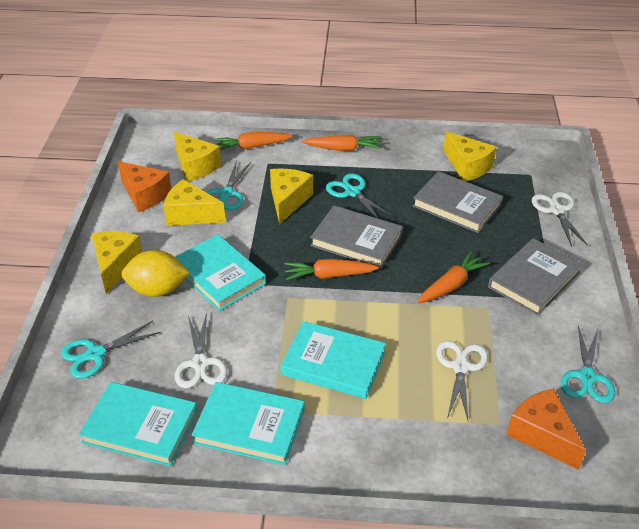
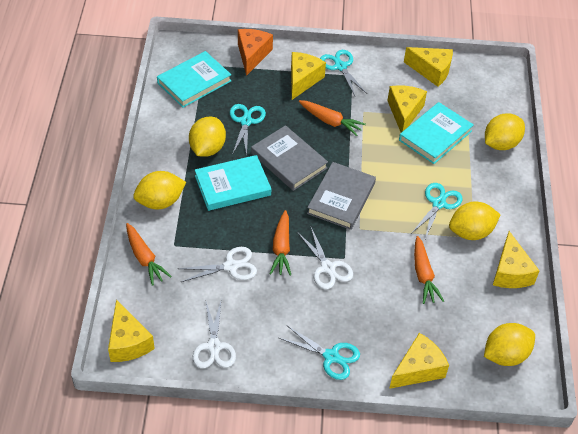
grey book: [310,206,403,269] [413,171,503,233] [488,238,583,316] = 3 -> [251,125,328,191] [307,162,376,230] = 2
orange cheese: [117,161,171,212] [506,388,586,470] = 2 -> [238,29,273,76] = 1
turquoise book: [79,382,197,466] [175,234,266,311] [192,382,305,465] [280,321,386,399] = 4 -> [157,51,231,108] [195,155,271,211] [399,102,474,164] = 3
yellow cheese: [91,231,142,294] [164,179,226,226] [174,132,221,182] [270,169,313,224] [443,131,497,181] = 5 -> [108,299,155,362] [291,52,326,100] [387,85,427,132] [389,333,449,389] [404,47,453,87] [493,231,540,288] = 6
yellow lemon: [121,250,190,297] = 1 -> [133,171,186,209] [189,117,226,157] [449,202,501,240] [484,323,535,366] [485,114,525,150] = 5

